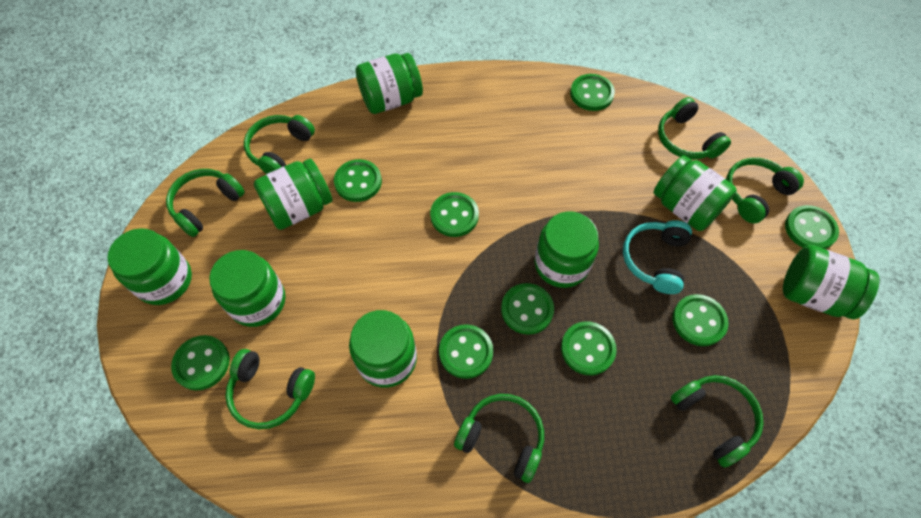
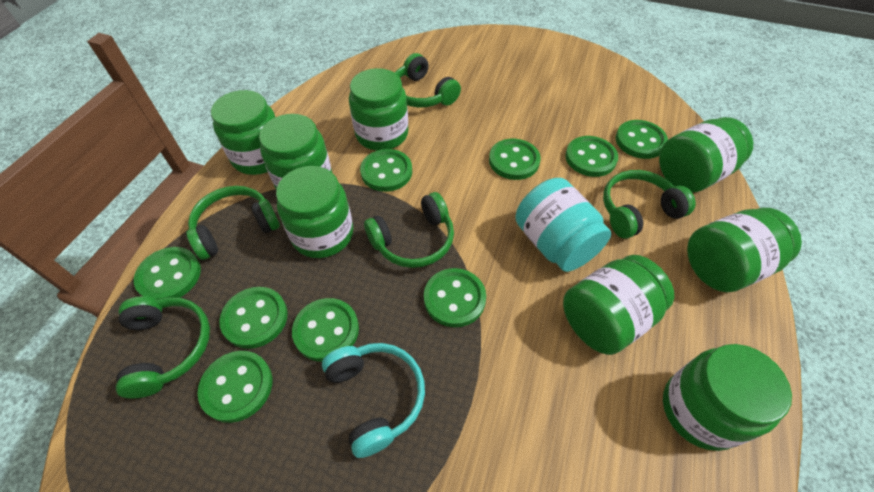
green headphones: [166,169,245,237] [225,349,315,429] [244,115,315,174] [454,394,544,483] [658,97,731,160] [671,375,764,468] [726,158,804,223] = 7 -> [116,296,210,399] [186,186,280,260] [364,192,454,268] [395,53,461,107] [603,170,696,239] = 5
turquoise jar: none = 0 -> [515,178,611,272] = 1

